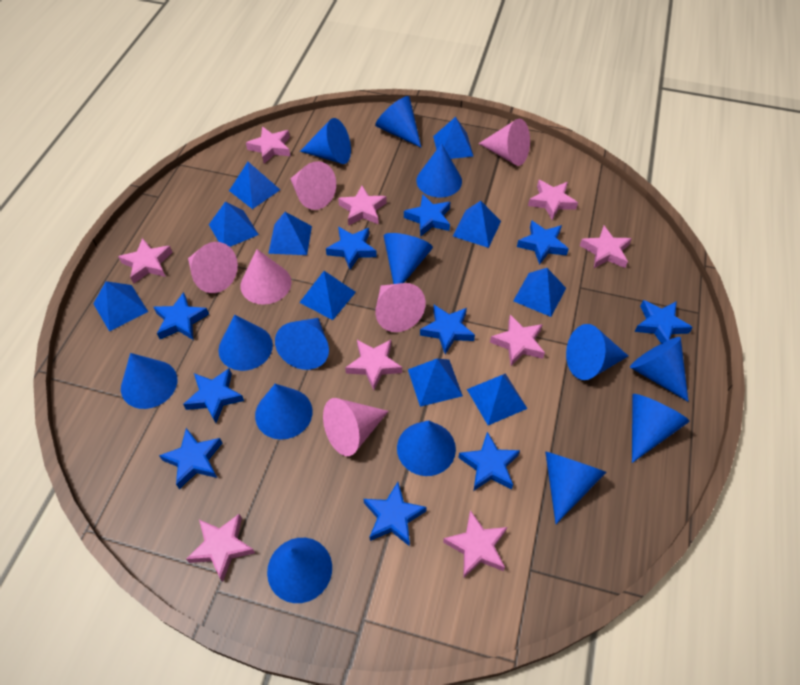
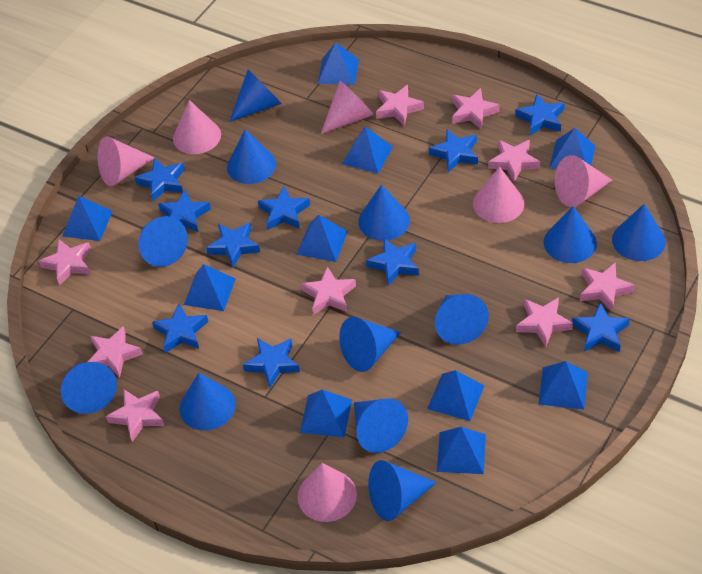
blue cone: [121,353,177,409] [218,315,273,371] [255,384,312,440] [267,538,332,603] [275,318,329,370] [300,118,351,164] [375,96,421,148] [384,233,433,284] [397,420,456,476] [417,144,462,197] [545,451,606,524] [566,324,628,380] [630,337,689,402] [632,394,690,463] = 14 -> [61,362,117,414] [139,216,188,267] [180,373,236,431] [227,129,276,184] [229,70,282,122] [339,317,401,372] [354,398,408,453] [358,185,410,241] [368,460,437,521] [435,294,489,345] [544,206,597,263] [612,204,666,261] = 12

